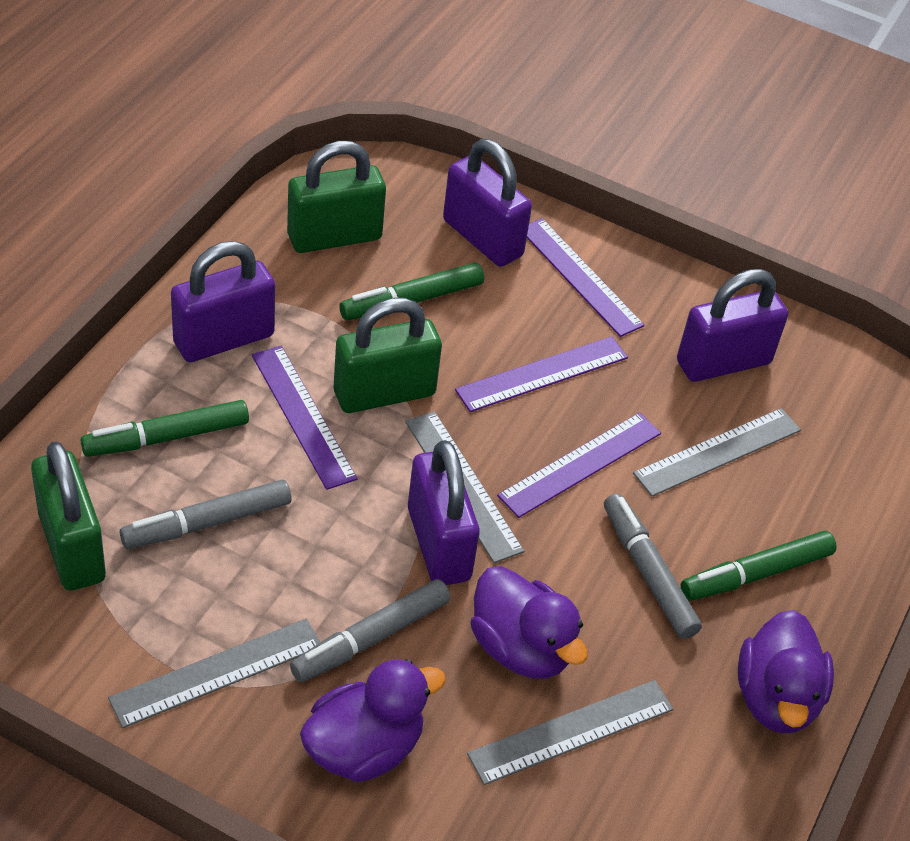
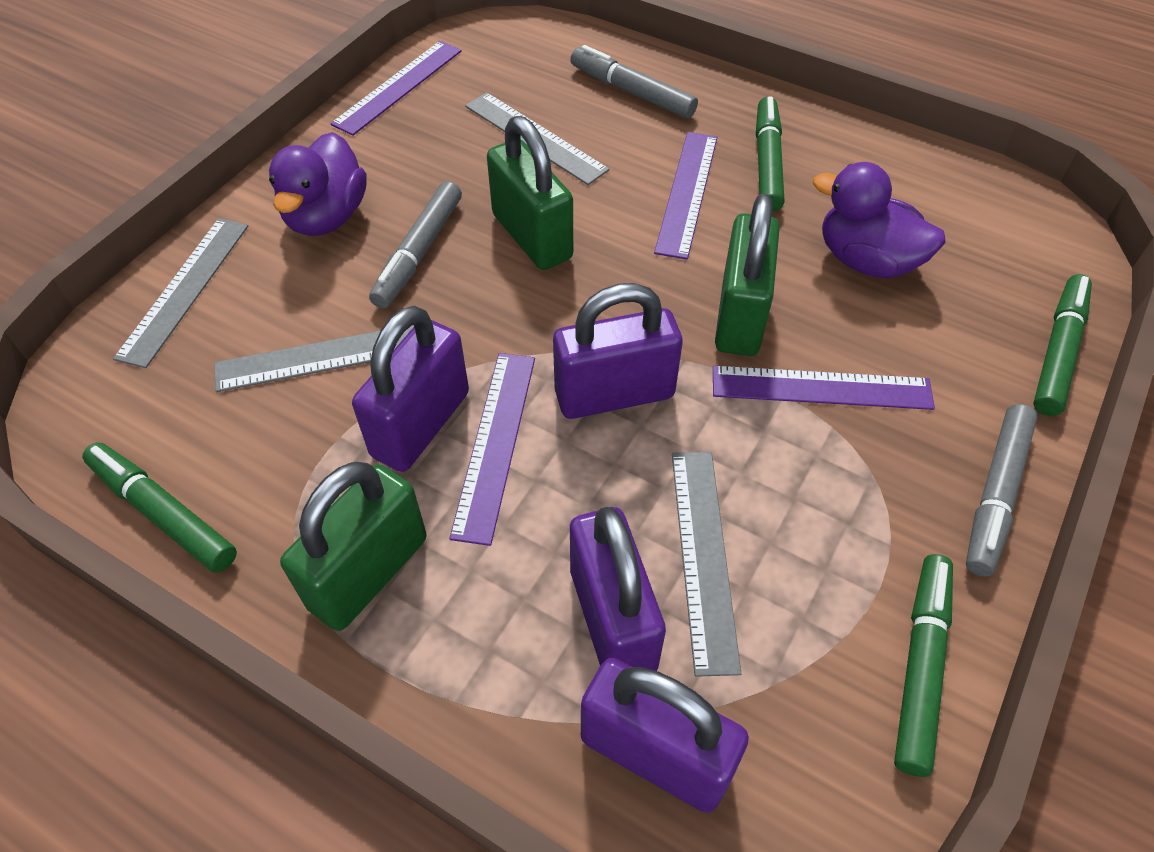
green marker: [81,400,249,457] [339,263,484,321] [681,531,837,601] = 3 -> [82,442,237,573] [756,96,784,212] [894,554,953,777] [1033,274,1092,416] = 4
purple duck: [300,659,446,782] [470,566,588,679] [738,610,834,733] = 3 -> [269,132,367,236] [813,162,945,279] = 2

